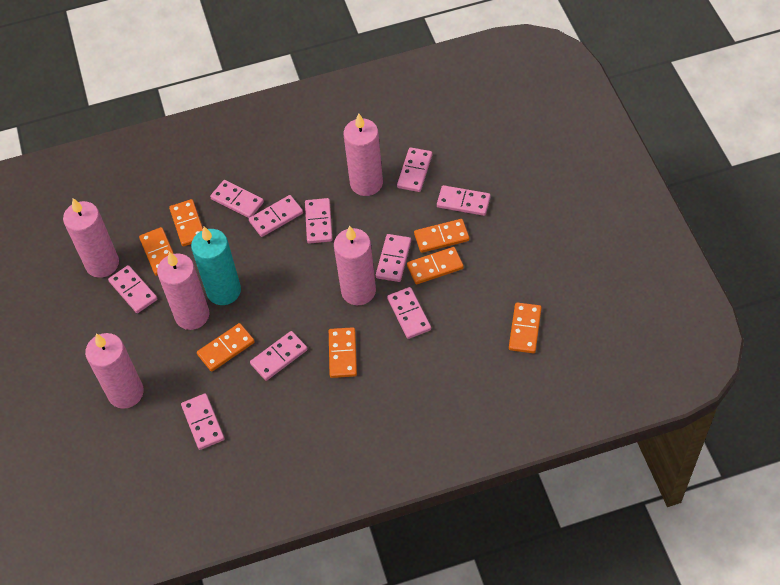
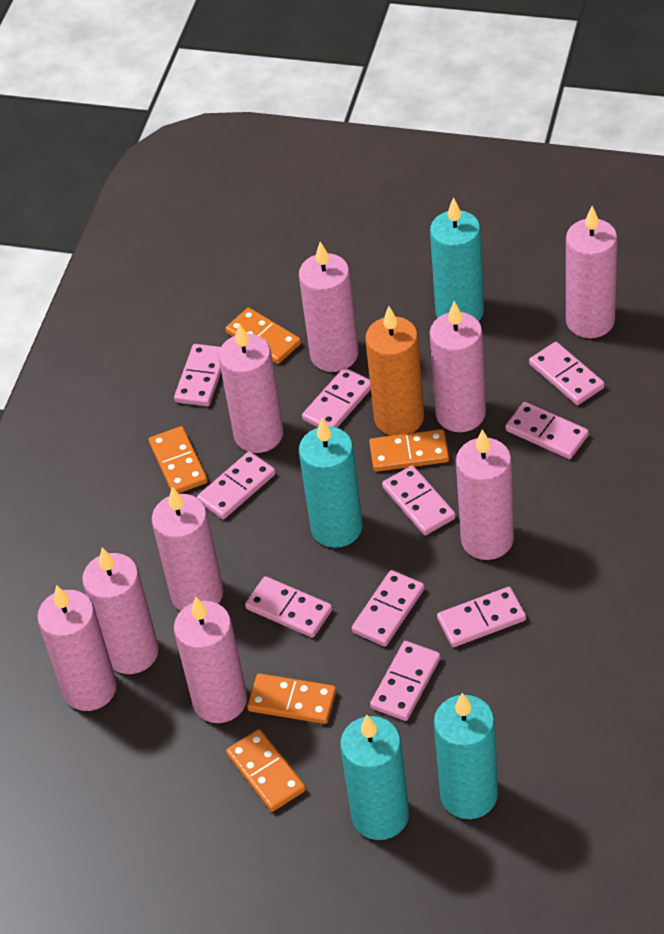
orange candle: none = 0 -> [365,306,424,436] = 1
orange domino: [139,227,174,276] [169,199,203,246] [197,323,255,372] [329,327,357,378] [407,247,464,284] [414,219,469,253] [509,302,542,353] = 7 -> [149,426,208,493] [225,308,301,364] [226,729,306,812] [247,673,336,724] [369,429,449,472] = 5
pink candle: [63,198,119,278] [85,333,144,409] [157,252,209,330] [334,226,376,305] [344,113,383,196] = 5 -> [37,585,117,711] [82,548,159,674] [152,487,223,611] [174,597,247,723] [219,323,284,453] [299,242,359,372] [430,301,486,432] [456,429,514,560] [566,206,617,338] = 9
turquoise candle: [191,226,241,305] = 1 -> [299,418,363,548] [340,715,409,840] [430,197,484,321] [434,693,498,819] = 4

